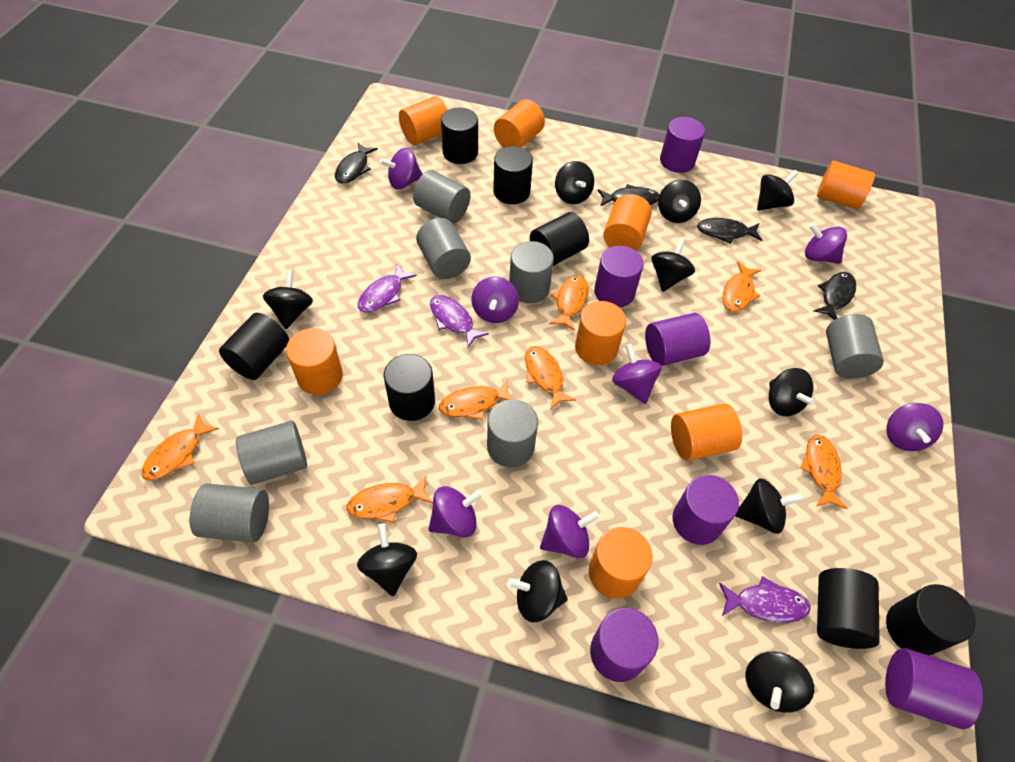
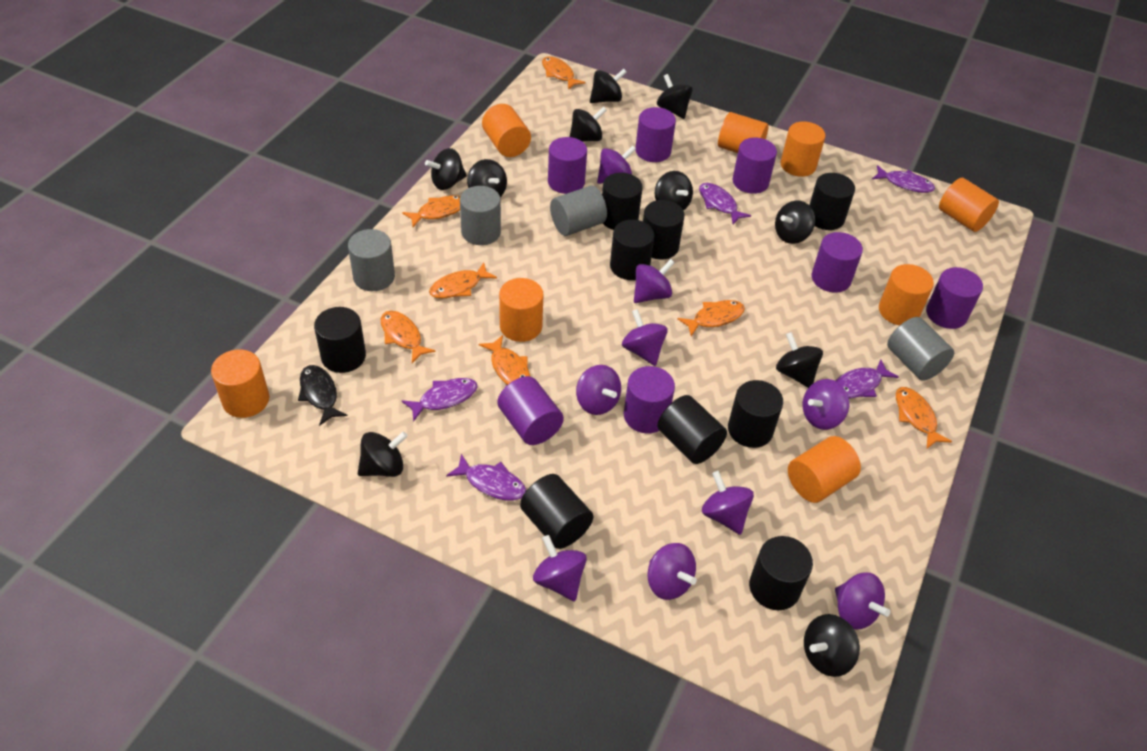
black cylinder: [219,313,289,380] [384,354,435,421] [441,107,478,164] [493,146,533,204] [530,212,589,266] [817,568,880,649] [886,584,976,656] = 7 -> [314,307,366,373] [520,474,593,549] [602,173,643,230] [610,220,655,280] [643,200,685,260] [657,395,727,464] [728,380,783,448] [749,536,813,610] [809,173,855,230] = 9
black fish: [335,143,378,184] [598,184,659,206] [697,218,762,244] [814,272,856,320] = 4 -> [298,365,348,426] = 1
grey cylinder: [190,484,269,542] [236,421,307,485] [413,170,470,224] [416,218,471,279] [487,399,538,468] [509,241,554,303] [826,314,884,379] = 7 -> [348,229,395,291] [460,186,501,245] [550,186,607,236] [887,317,954,381] = 4
purple cylinder: [590,608,659,682] [594,246,644,308] [645,313,711,366] [660,117,705,173] [672,475,739,545] [885,648,983,729] = 6 -> [498,376,564,445] [548,137,587,194] [624,366,675,433] [635,107,676,162] [732,138,777,194] [812,232,863,293] [926,267,983,329] = 7
purple fish: [358,264,417,313] [430,295,489,348] [719,576,811,623] = 3 -> [402,378,478,422] [446,454,526,501] [699,183,751,224] [835,359,899,398] [872,165,935,193] = 5
purple spinning top: [379,148,422,189] [428,486,483,537] [472,277,519,323] [540,505,600,558] [612,344,662,404] [805,223,847,264] [887,403,943,451] = 7 -> [533,535,587,601] [576,365,621,415] [597,145,636,184] [622,309,668,366] [634,259,675,303] [648,543,697,600] [702,471,754,535] [803,379,849,430] [835,572,890,629] = 9

